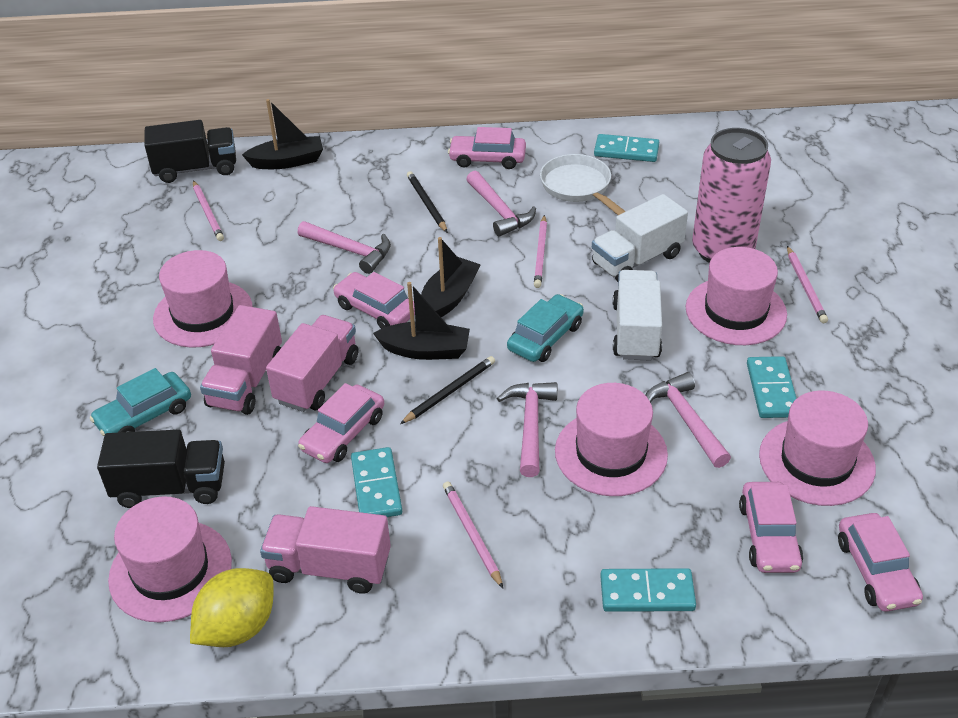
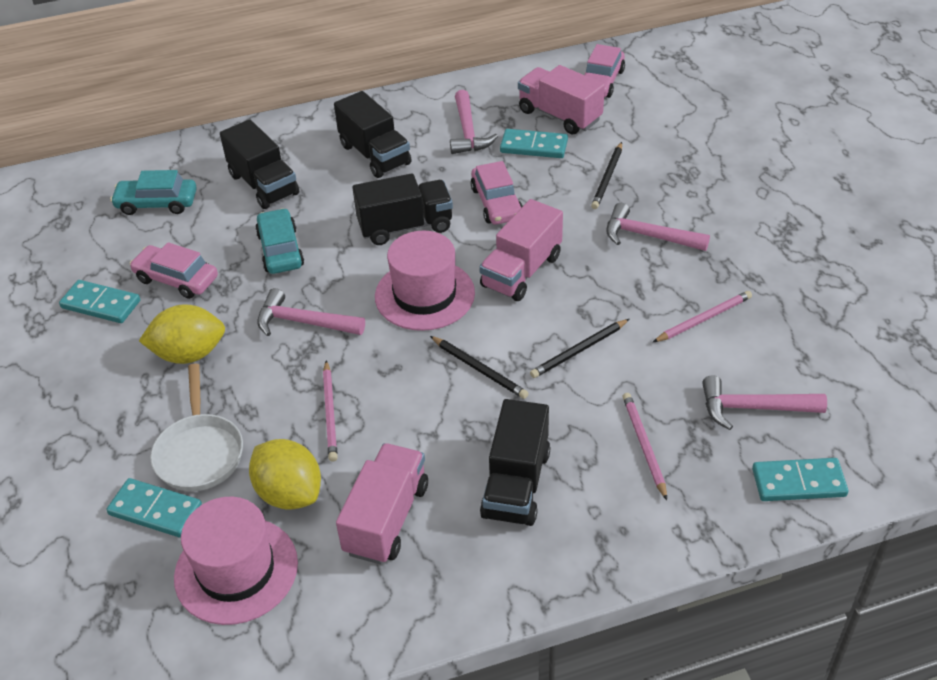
black boat: [242,99,323,169] [373,282,470,360] [421,237,481,317] = 3 -> none = 0
black pencil: [400,356,495,424] [407,171,448,233] = 2 -> [430,336,529,399] [530,319,629,378] [591,142,622,209] = 3
black truck: [97,430,225,508] [145,120,236,183] = 2 -> [220,119,299,209] [334,91,411,178] [352,173,453,245] [480,399,550,526] = 4
pink can: [692,128,771,263] = 1 -> none = 0
pink car: [298,383,384,463] [333,272,415,329] [448,127,526,169] [739,482,803,573] [838,513,923,612] = 5 -> [130,242,218,299] [471,161,523,225] [584,44,625,98] = 3
pink hat: [108,496,232,622] [153,250,253,347] [555,383,668,496] [686,247,787,345] [759,391,876,506] = 5 -> [174,497,298,625] [375,231,475,331] = 2
pink pencil: [193,181,224,241] [443,482,503,588] [534,215,547,288] [787,246,828,323] = 4 -> [323,360,338,462] [623,393,667,500] [653,291,752,342] = 3
white truck: [592,194,688,282] [613,270,662,361] = 2 -> none = 0
yellow lemon: [190,568,274,647] = 1 -> [139,304,225,364] [249,439,321,510] = 2

